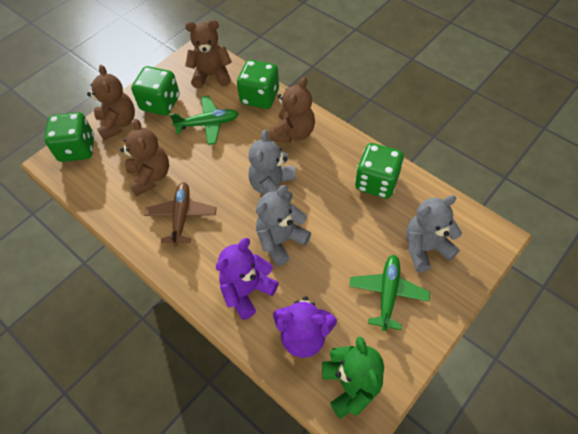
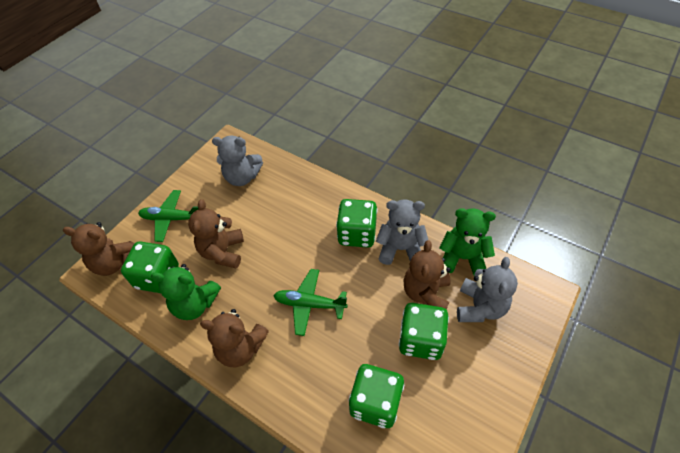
brown plane: [144,182,217,247] = 1 -> none = 0
green teddy bear: [322,337,384,419] = 1 -> [151,264,221,320] [439,208,496,275] = 2
purple teddy bear: [216,238,279,320] [273,296,337,358] = 2 -> none = 0

